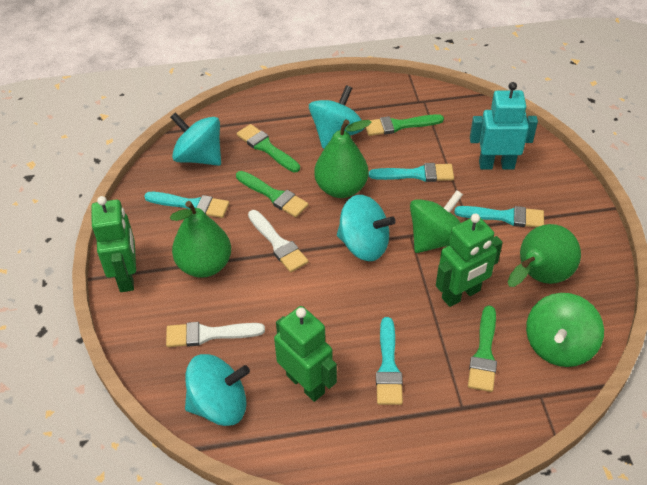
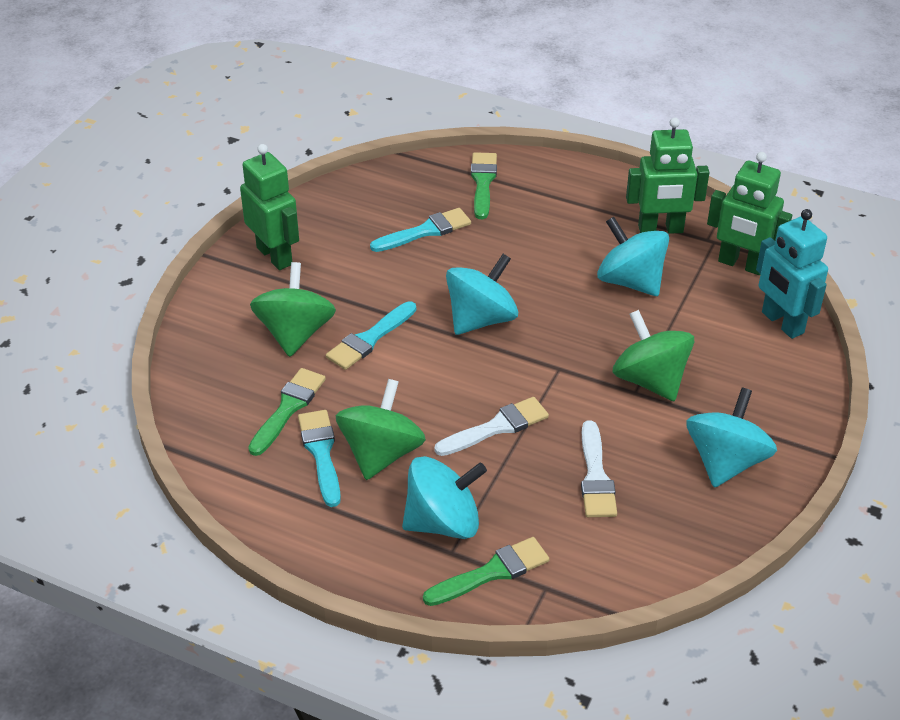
green brush: [236,171,309,217] [237,124,300,172] [365,114,444,136] [468,305,497,392] = 4 -> [248,368,326,456] [423,537,549,606] [471,152,497,219] = 3
green pear: [170,201,231,278] [314,120,372,198] [508,224,581,287] = 3 -> none = 0
green spinning top: [410,190,463,253] [526,293,604,367] = 2 -> [250,262,336,357] [336,379,426,480] [612,310,694,401] = 3
turquoise brush: [144,192,229,218] [369,163,454,182] [376,317,403,405] [454,206,544,227] = 4 -> [298,410,341,507] [326,301,416,370] [370,208,471,252] = 3

